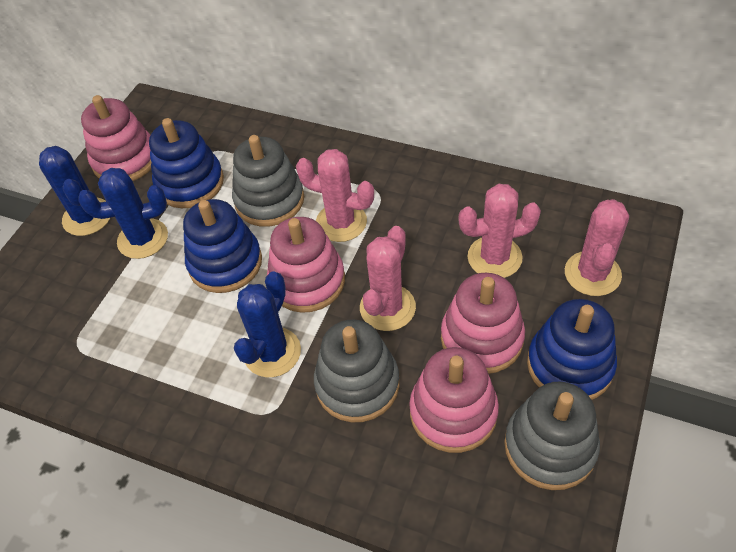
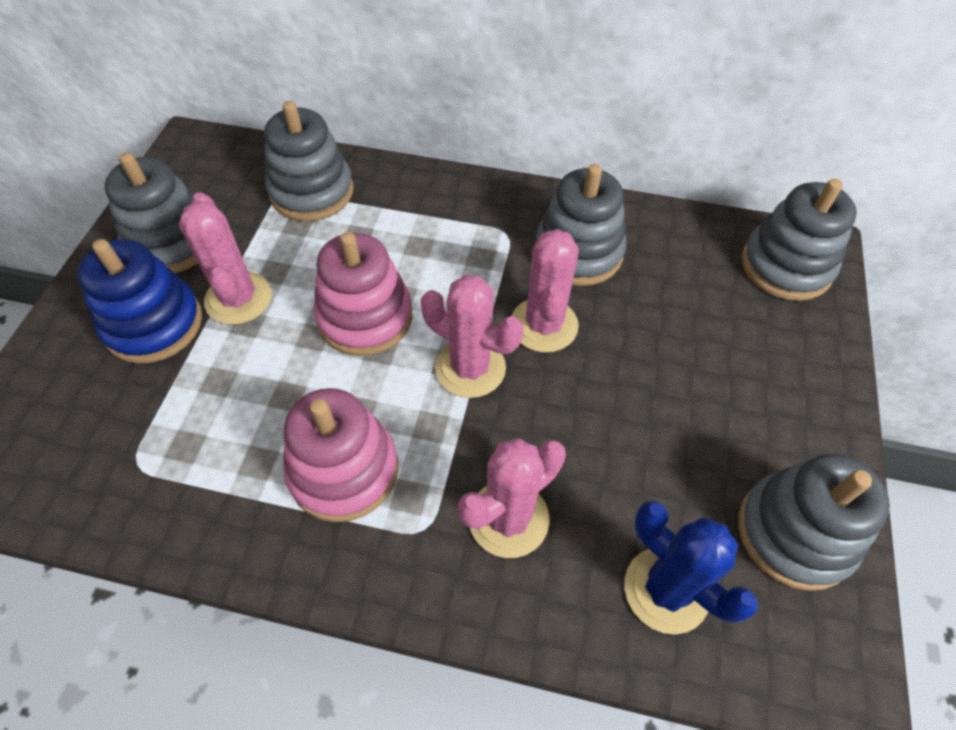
blue cactus: [39,146,110,236] [78,168,168,259] [234,271,301,377] = 3 -> [625,500,758,634] = 1
blue stacking toy: [149,118,224,208] [183,199,262,293] [527,299,617,400] = 3 -> [77,239,202,364] = 1
grey stacking toy: [232,135,304,227] [314,320,400,422] [504,381,600,490] = 3 -> [105,152,198,273] [264,101,353,221] [535,164,626,286] [738,454,890,591] [742,179,857,301] = 5
pink stacking toy: [81,95,151,181] [267,217,345,313] [409,347,499,453] [441,273,525,374] = 4 -> [283,388,398,522] [314,232,413,356] = 2

